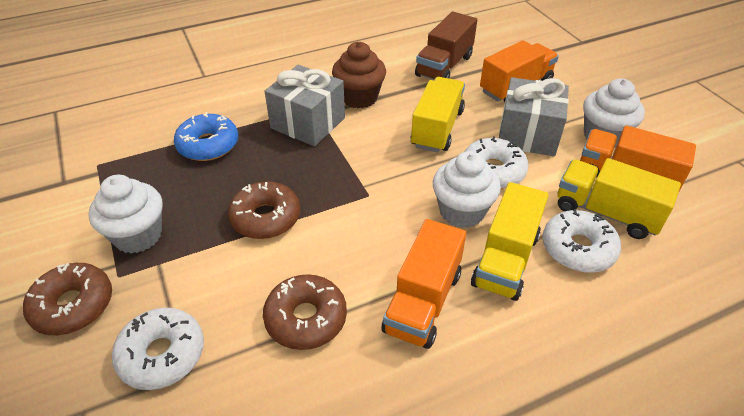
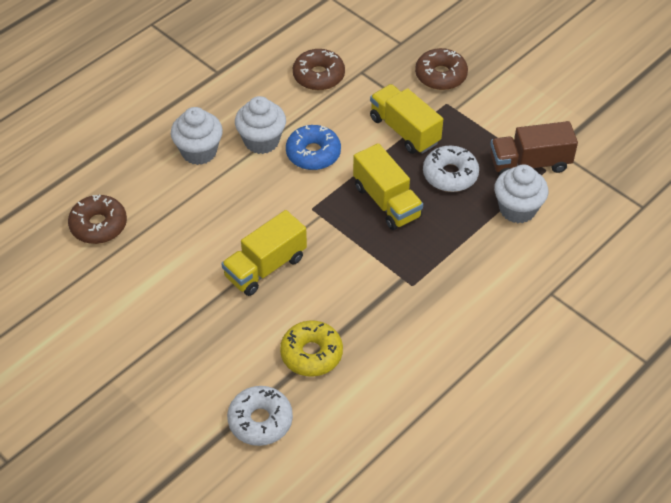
brown cupcake: [332,42,386,108] = 1 -> none = 0
grey gift: [264,65,345,146] [499,77,569,156] = 2 -> none = 0
orange truck: [382,219,466,349] [480,40,559,102] [580,126,696,191] = 3 -> none = 0
white donut: [112,308,204,390] [464,136,528,188] [543,209,621,273] = 3 -> [227,386,293,446] [423,146,479,192] = 2
yellow donut: none = 0 -> [280,320,343,377] = 1

